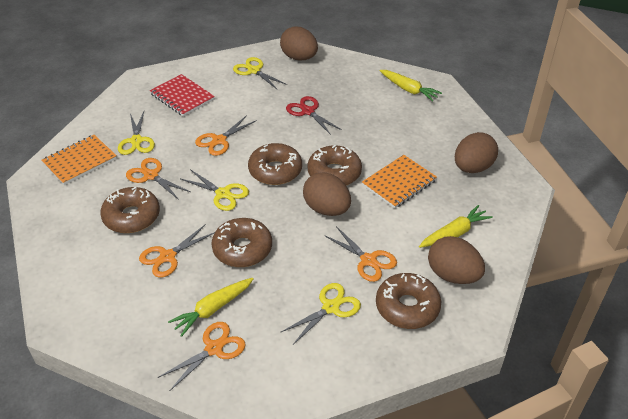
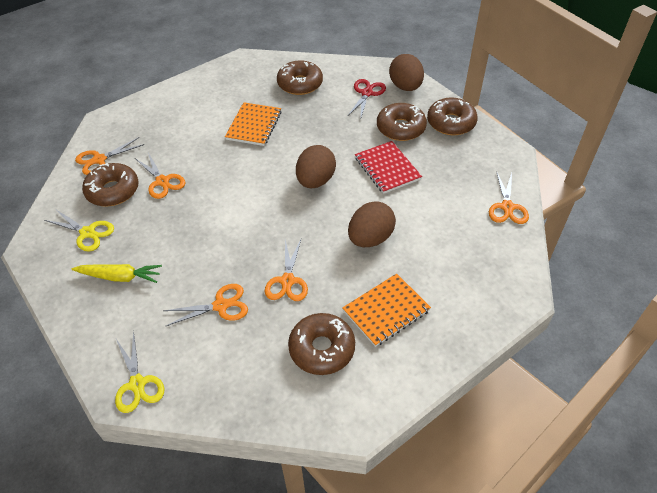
brown egg: [280,26,318,60] [303,172,351,216] [428,236,485,284] [455,132,498,173] = 4 -> [296,145,336,189] [348,202,396,247] [389,54,424,91] = 3
yellow carrot: [168,278,254,337] [379,70,442,102] [419,205,493,248] = 3 -> [72,264,162,283] = 1
yellow scissors: [118,112,155,155] [181,169,249,211] [233,57,287,89] [281,283,361,345] = 4 -> [44,209,114,252] [115,331,165,413] = 2

